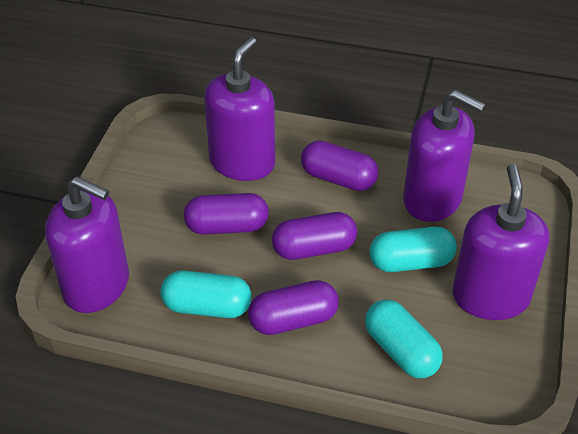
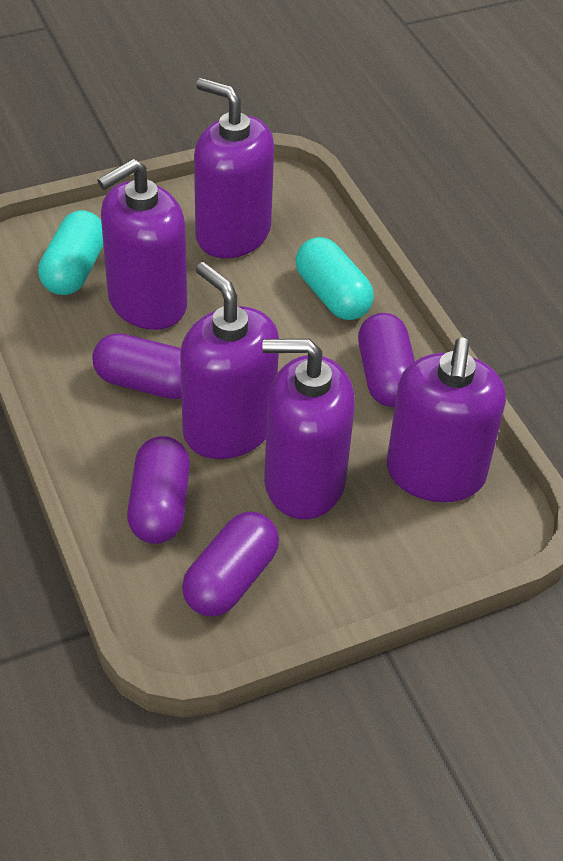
purple soap dispenser: [45,177,129,313] [204,37,275,181] [403,90,485,222] [452,164,549,320] = 4 -> [97,159,187,330] [180,262,279,459] [194,78,274,258] [262,339,355,519] [387,338,506,502] = 5
turquoise capsule: [160,270,252,318] [365,299,443,378] [369,227,457,272] = 3 -> [38,210,103,295] [295,237,374,320] = 2

